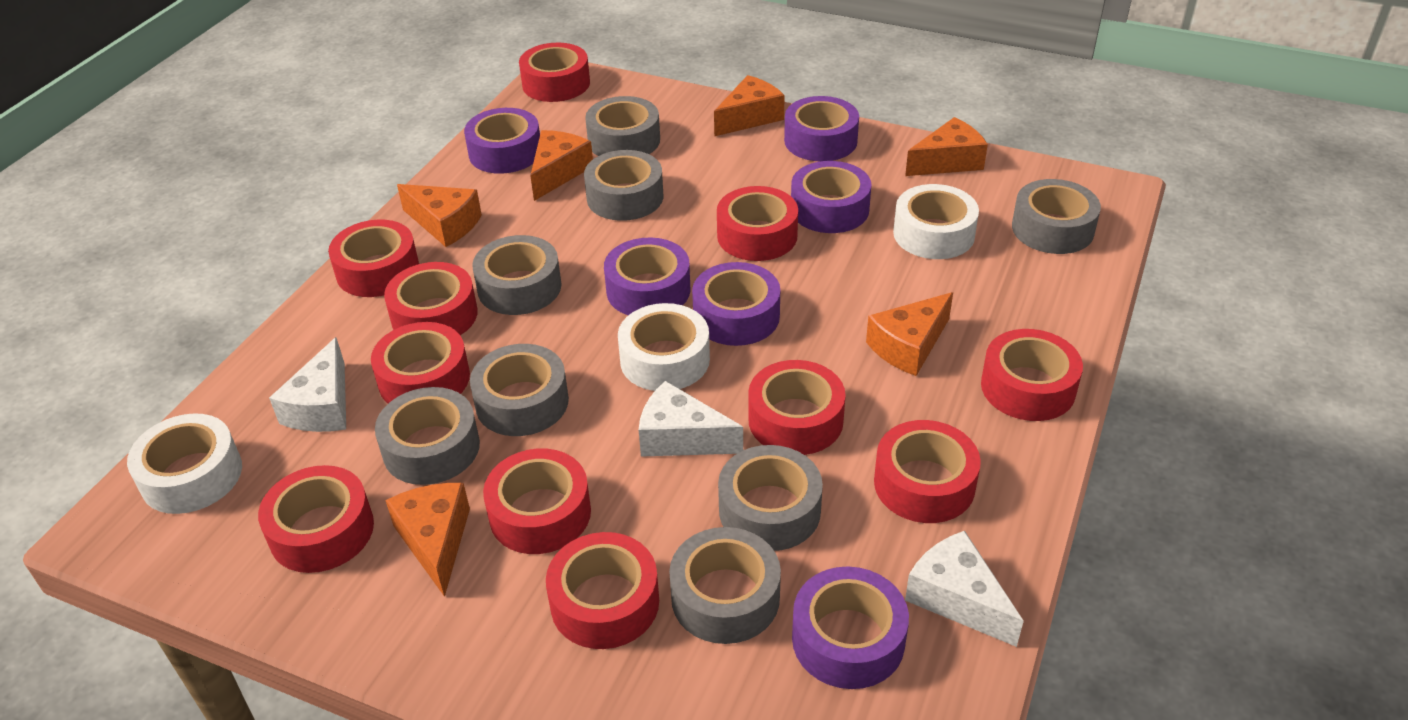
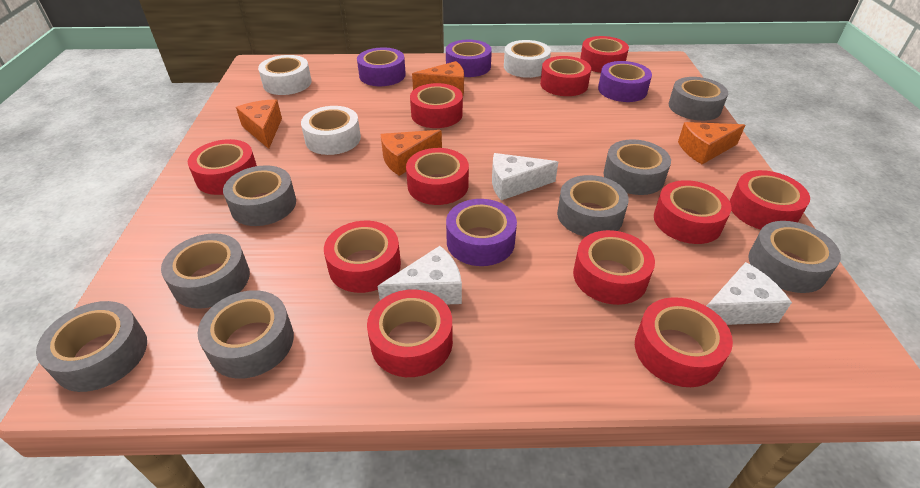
orange cheese: [385,483,470,597] [397,184,482,247] [530,130,593,201] [714,75,785,136] [866,292,953,376] [905,117,988,176] = 6 -> [236,99,282,149] [380,130,442,176] [412,61,464,95] [678,122,745,164] = 4
purple tape: [464,108,540,174] [604,237,691,315] [692,262,780,346] [784,96,859,161] [791,161,871,233] [792,566,909,689] = 6 -> [357,47,406,86] [446,40,492,77] [446,199,517,266] [598,61,652,102] = 4

